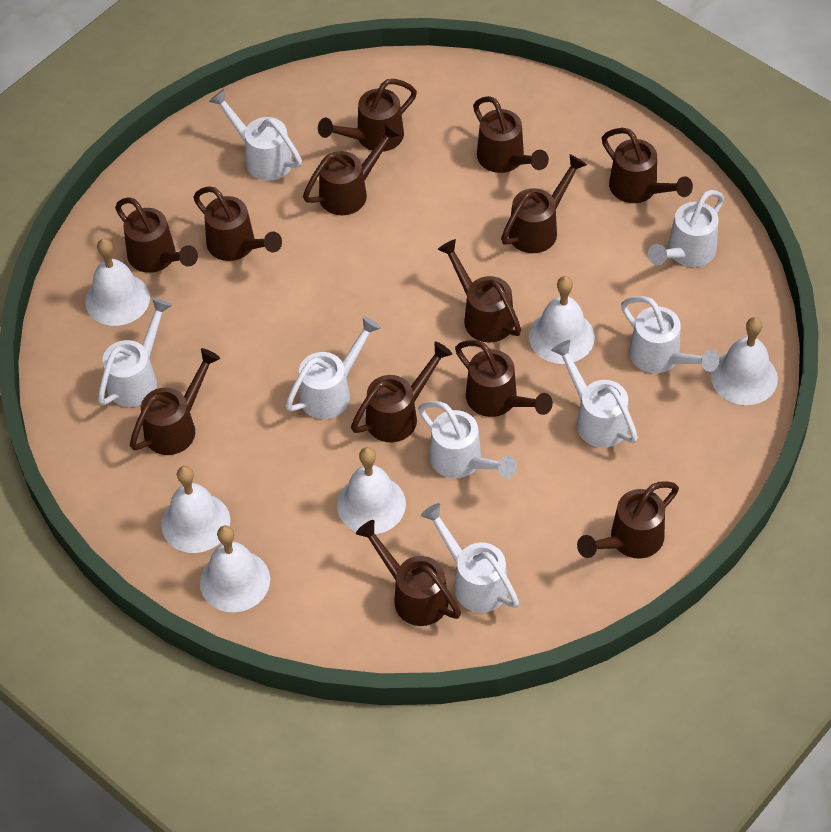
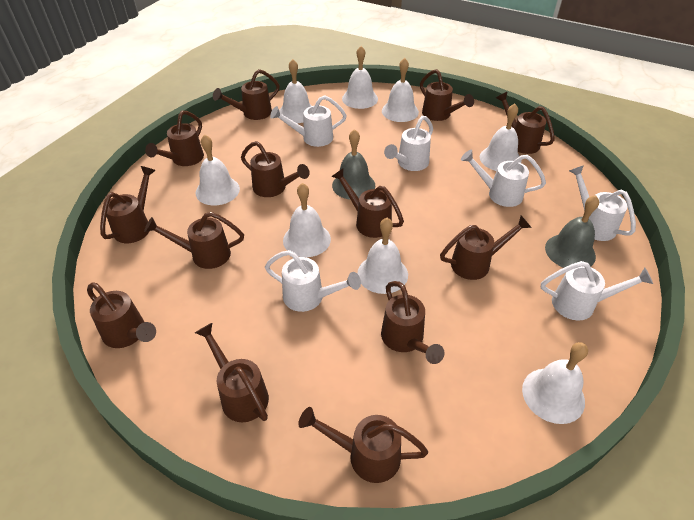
grey bell: none = 0 -> [332,129,375,200] [545,195,599,268] = 2
white bell: [85,239,150,326] [161,466,231,553] [200,525,270,612] [337,447,406,534] [529,276,595,364] [711,317,778,405] = 6 -> [196,135,240,206] [279,59,311,123] [283,183,331,257] [342,46,378,109] [357,218,408,294] [382,58,419,122] [480,104,521,171] [522,342,588,424] = 8
white watering can: [98,298,172,407] [209,89,302,181] [285,316,381,419] [418,401,517,478] [421,503,519,613] [551,340,638,448] [621,296,719,373] [648,190,724,267] = 8 -> [265,250,361,312] [270,95,347,147] [384,116,433,171] [461,150,546,207] [541,261,653,321] [569,165,636,241] = 6

